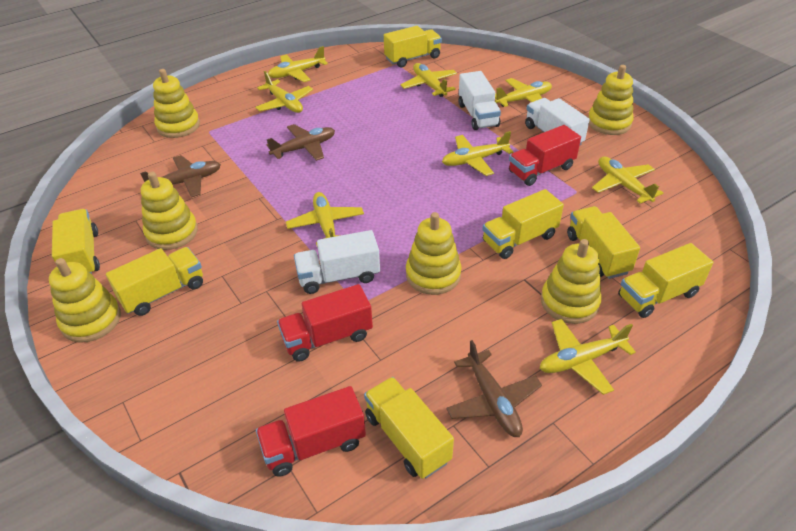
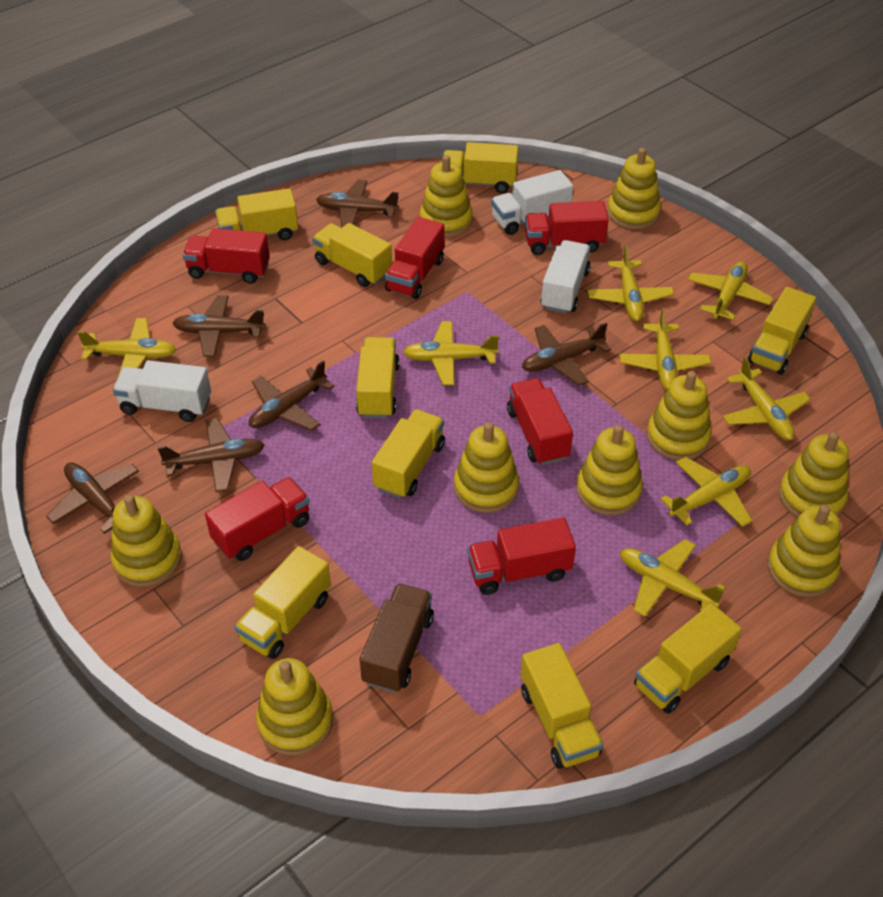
brown plane: [140,155,221,198] [266,124,335,161] [446,340,542,437] = 3 -> [46,462,139,534] [157,418,265,492] [172,295,266,357] [249,360,335,431] [316,180,399,227] [522,323,611,386] = 6
brown truck: none = 0 -> [360,583,434,693] = 1
red truck: [256,386,366,477] [277,284,373,362] [509,125,581,186] = 3 -> [182,228,270,284] [205,477,310,561] [385,217,445,299] [467,517,576,595] [507,378,573,465] [525,201,609,255] = 6
yellow stacking toy: [49,258,121,343] [141,172,198,250] [153,69,200,138] [406,212,461,295] [541,239,602,324] [588,65,634,135] = 6 -> [111,494,182,587] [256,658,333,755] [420,155,473,237] [454,422,519,513] [576,424,643,515] [607,148,661,229] [647,371,712,460] [768,504,841,597] [779,432,849,517] = 9
yellow truck: [52,209,100,274] [106,247,203,316] [364,377,454,479] [384,26,442,67] [482,189,564,259] [567,206,640,279] [618,243,713,318] = 7 -> [215,188,298,240] [234,546,331,659] [312,223,392,287] [356,337,400,418] [372,409,445,498] [443,142,518,193] [521,643,604,769] [634,603,742,714] [748,287,816,375] = 9

